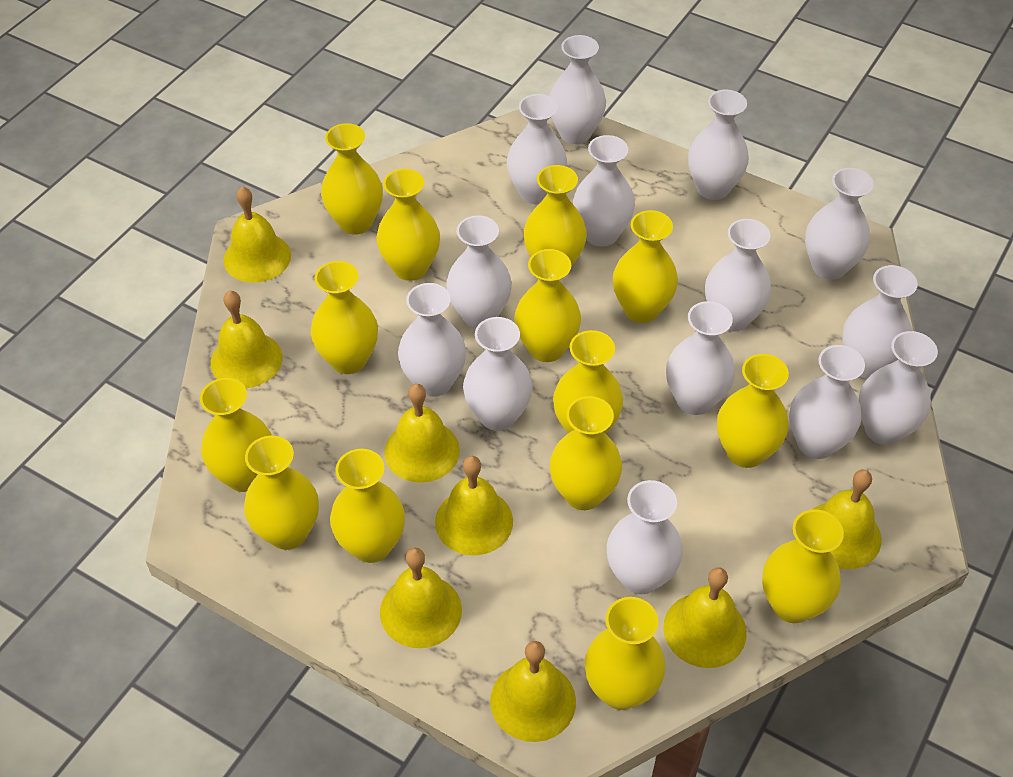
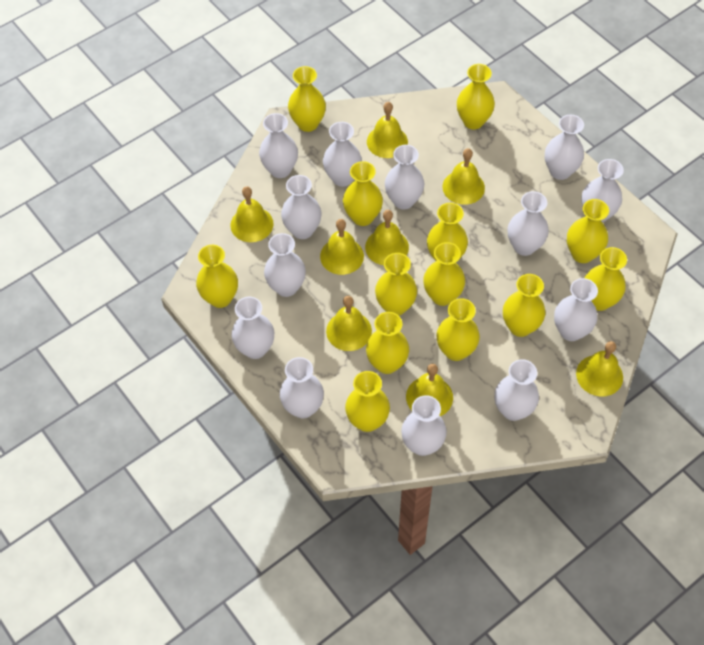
white vase: [398,283,466,397] [446,215,512,328] [463,317,533,431] [507,94,567,204] [549,35,606,144] [573,135,635,247] [607,480,683,594] [666,301,735,415] [688,90,749,200] [705,219,771,332] [789,345,865,459] [805,168,874,280] [842,265,918,379] [858,331,938,445] = 14 -> [231,297,274,359] [259,113,298,178] [264,233,306,297] [280,357,324,418] [281,175,321,239] [323,122,362,187] [385,145,424,209] [401,395,447,456] [495,359,539,421] [508,191,549,256] [545,115,584,180] [554,278,598,341] [581,159,624,222] = 13
yellow vase: [200,378,272,492] [244,436,319,550] [311,261,378,374] [321,123,383,235] [330,449,405,563] [376,169,440,281] [514,249,581,362] [524,165,587,267] [550,396,622,510] [553,330,623,434] [585,597,666,710] [613,210,678,323] [717,354,789,468] [762,509,844,623] = 14 -> [196,245,238,308] [288,66,326,132] [343,161,383,226] [345,371,390,432] [366,312,409,374] [375,253,417,315] [423,242,465,306] [427,203,468,261] [437,298,480,361] [457,64,495,129] [503,274,545,337] [567,199,609,263] [585,247,627,311] = 13

